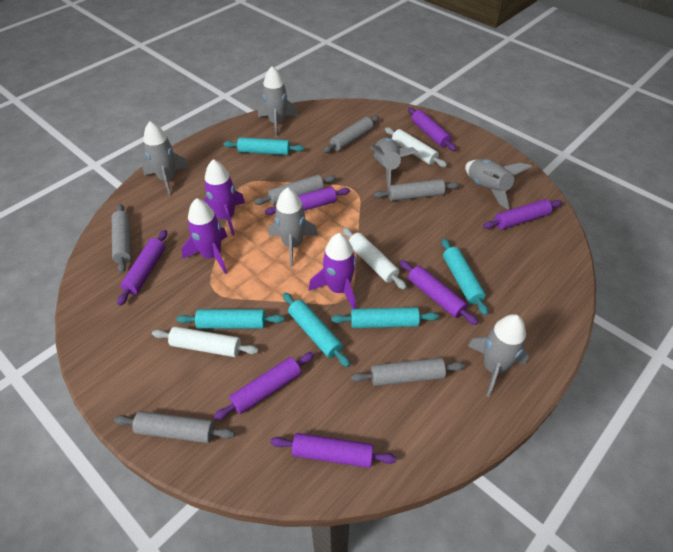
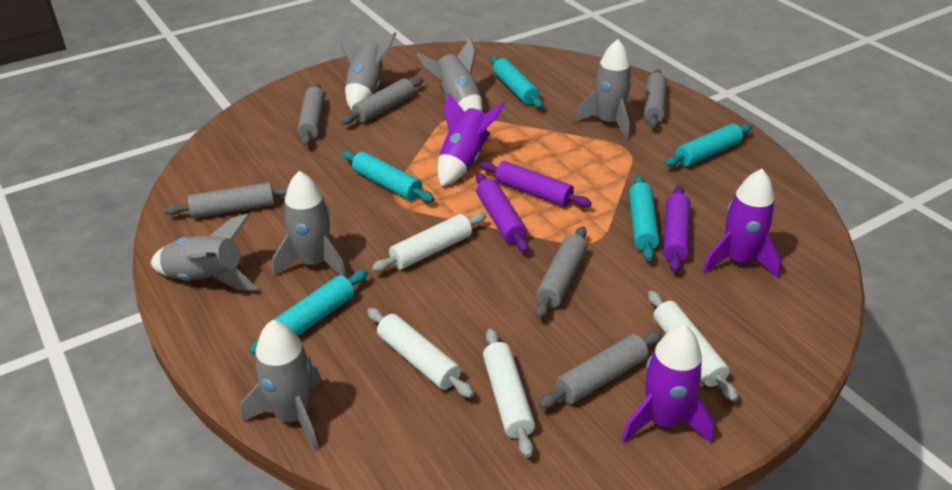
purple rolling pin: [117,230,167,306] [214,352,314,420] [265,187,350,215] [270,433,396,468] [400,260,478,325] [408,107,456,151] [483,199,562,230] = 7 -> [476,173,529,253] [480,161,592,207] [663,186,690,272] = 3
white rolling pin: [152,327,259,357] [343,227,407,290] [385,127,447,167] = 3 -> [367,308,474,398] [372,213,486,272] [483,328,535,458] [648,290,738,401] = 4

